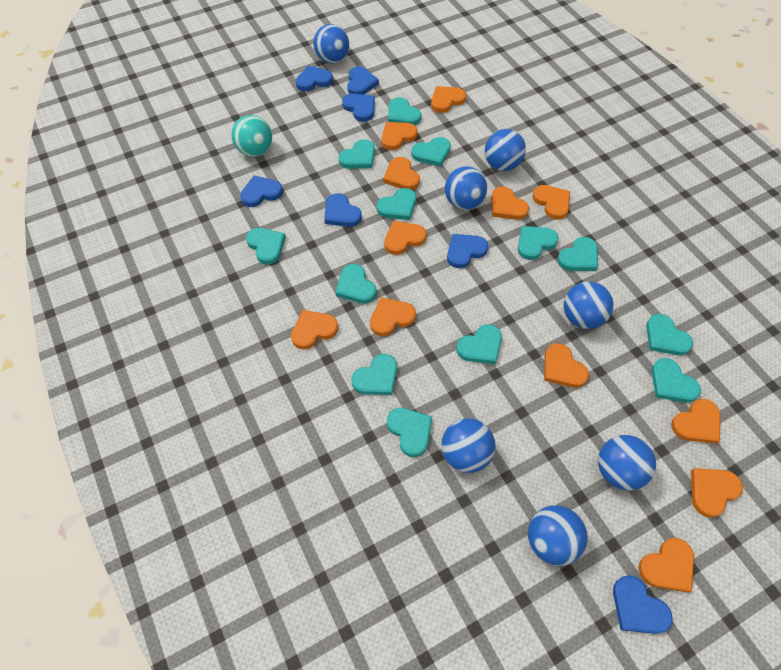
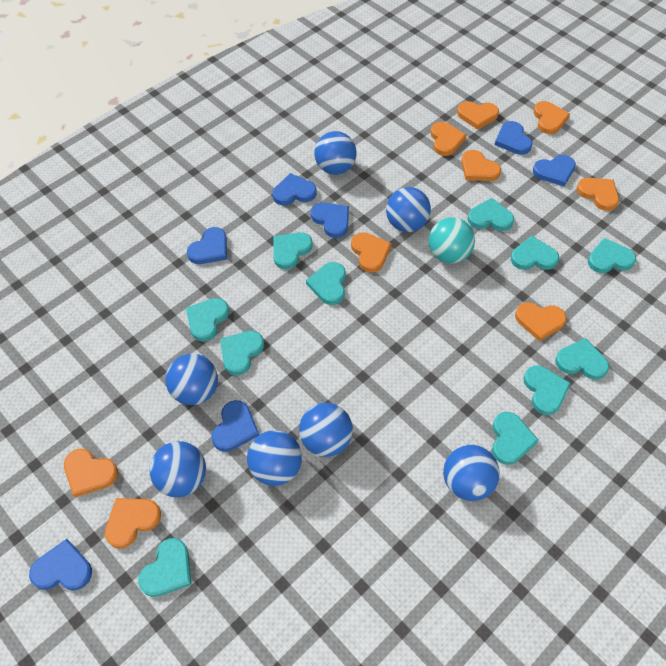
orange heart: [291,310,338,349] [370,297,416,336] [381,122,418,150] [383,157,420,190] [384,221,426,255] [431,86,466,113] [491,186,529,220] [533,185,570,220] [544,343,589,388] [639,538,694,593] [671,399,720,444] [691,468,743,518] = 12 -> [64,448,118,497] [105,498,161,549] [351,232,391,273] [430,122,467,156] [457,101,499,130] [461,150,501,181] [515,302,567,341] [533,101,570,134] [577,178,619,211] = 9
turquoise heart: [246,228,286,264] [336,264,377,304] [338,139,375,169] [351,354,397,395] [377,188,416,220] [387,408,432,457] [388,97,421,125] [411,137,451,167] [456,324,502,364] [518,226,559,260] [557,237,598,271] [646,314,693,355] [652,358,701,403] = 13 -> [138,538,192,597] [186,298,229,341] [220,331,264,375] [273,232,313,269] [306,262,346,305] [467,198,514,231] [492,412,539,465] [511,236,559,270] [524,365,571,415] [555,338,609,380] [588,238,636,273] = 11

